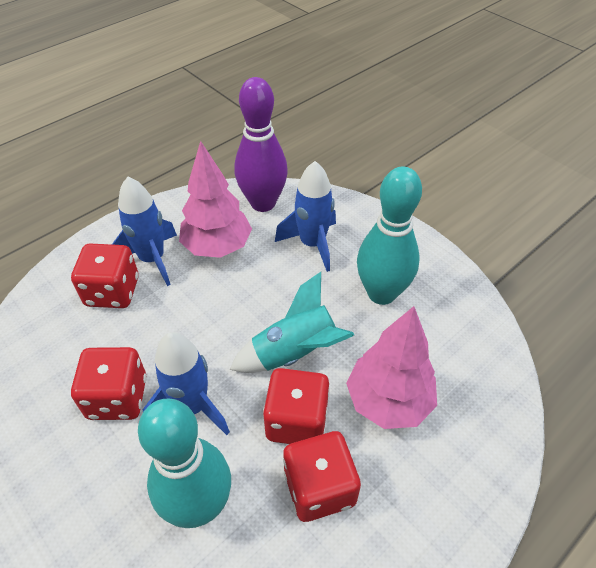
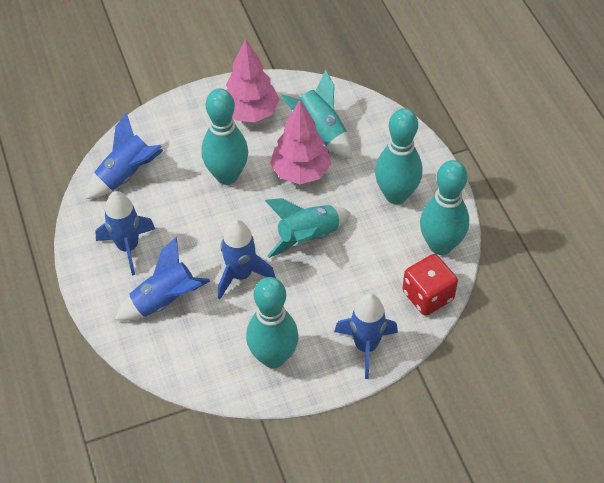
blue rocket: [112,177,177,286] [143,332,230,435] [275,161,336,272] = 3 -> [85,112,163,199] [95,191,155,275] [115,237,210,321] [218,220,276,299] [334,293,398,379] = 5
purple bowling pin: [234,77,288,212] = 1 -> none = 0
red dice: [71,244,139,308] [71,347,146,420] [263,368,330,444] [283,431,361,522] = 4 -> [402,254,458,316] = 1
turquoise bowling pin: [138,399,231,528] [357,166,422,305] = 2 -> [201,88,248,185] [246,277,299,368] [375,108,422,204] [420,160,469,255] = 4
turquoise rocket: [230,272,354,373] = 1 -> [265,198,350,258] [281,70,352,159] = 2

